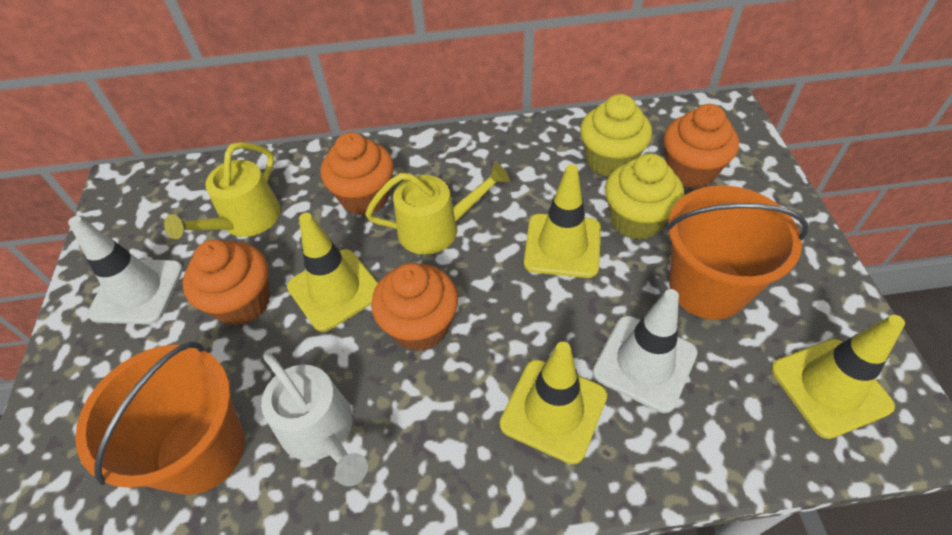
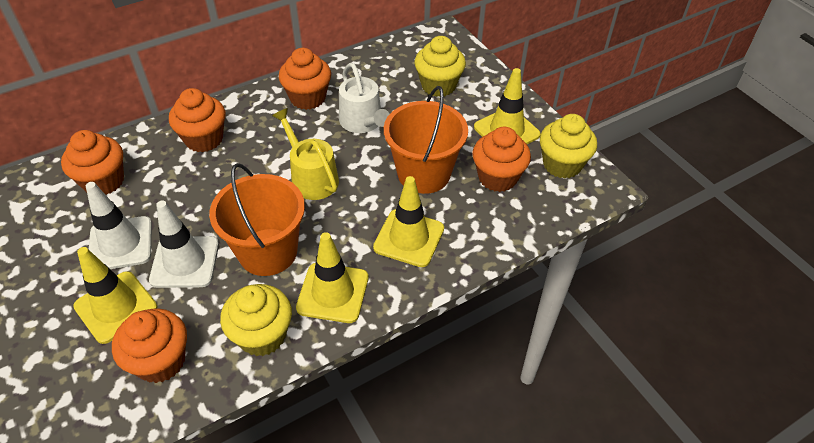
orange cupcake: [183,239,270,326] [320,132,394,215] [371,263,458,351] [664,104,739,189] = 4 -> [61,130,124,195] [112,309,187,383] [169,88,225,152] [279,48,331,110] [472,127,531,192] = 5
yellow cupcake: [580,94,652,177] [605,153,684,240] = 2 -> [220,284,292,356] [414,36,466,97] [540,114,597,179] = 3
yellow watering can: [164,142,281,239] [365,162,510,255] = 2 -> [272,108,339,200] = 1

